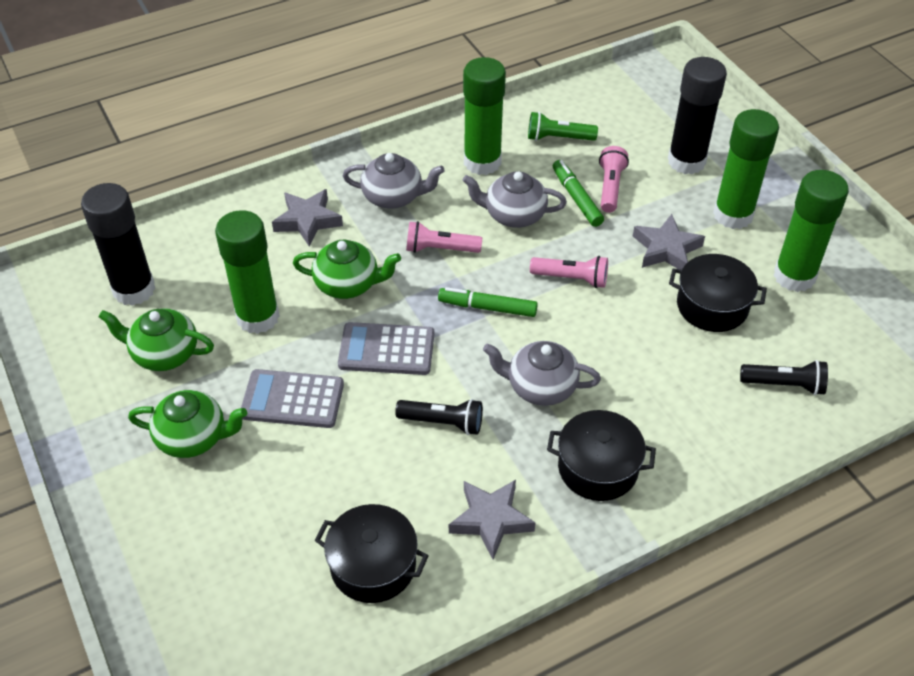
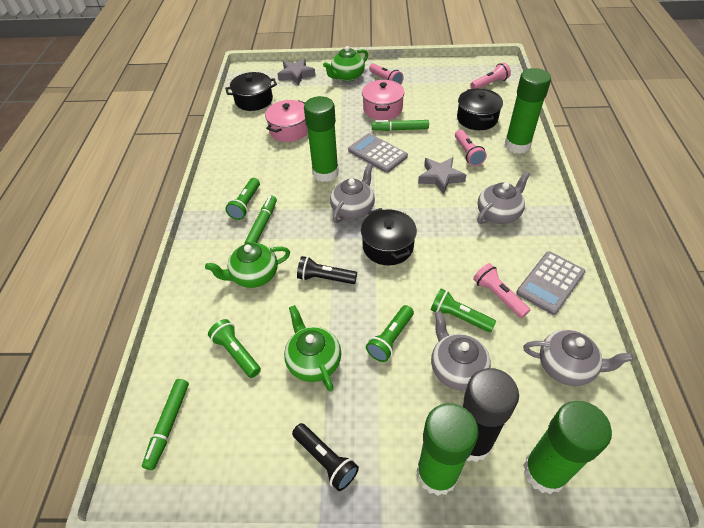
black glue stick: [81,183,156,306] [668,57,727,174] = 2 -> [463,368,519,462] = 1
green flashlight: [528,112,598,141] = 1 -> [208,319,261,378] [225,178,260,220] [366,305,414,362] [431,289,496,332] = 4
green marker: [438,287,538,317] [553,160,604,227] = 2 -> [142,379,189,470] [244,195,277,244] [372,120,429,131] = 3
grey star: [272,189,343,247] [449,480,535,560] [633,214,705,270] = 3 -> [278,59,315,86] [418,157,466,195] = 2
grey teapot: [343,153,445,209] [462,171,567,228] [483,341,601,406] = 3 -> [330,163,375,223] [431,311,491,391] [477,171,530,224] [523,330,633,386] = 4
pink flashlight: [406,221,482,253] [530,256,608,288] [599,146,629,213] = 3 -> [369,63,404,85] [455,130,487,166] [470,62,511,89] [473,263,530,318] = 4
pink pot: none = 0 -> [265,100,308,142] [362,80,405,120] = 2

